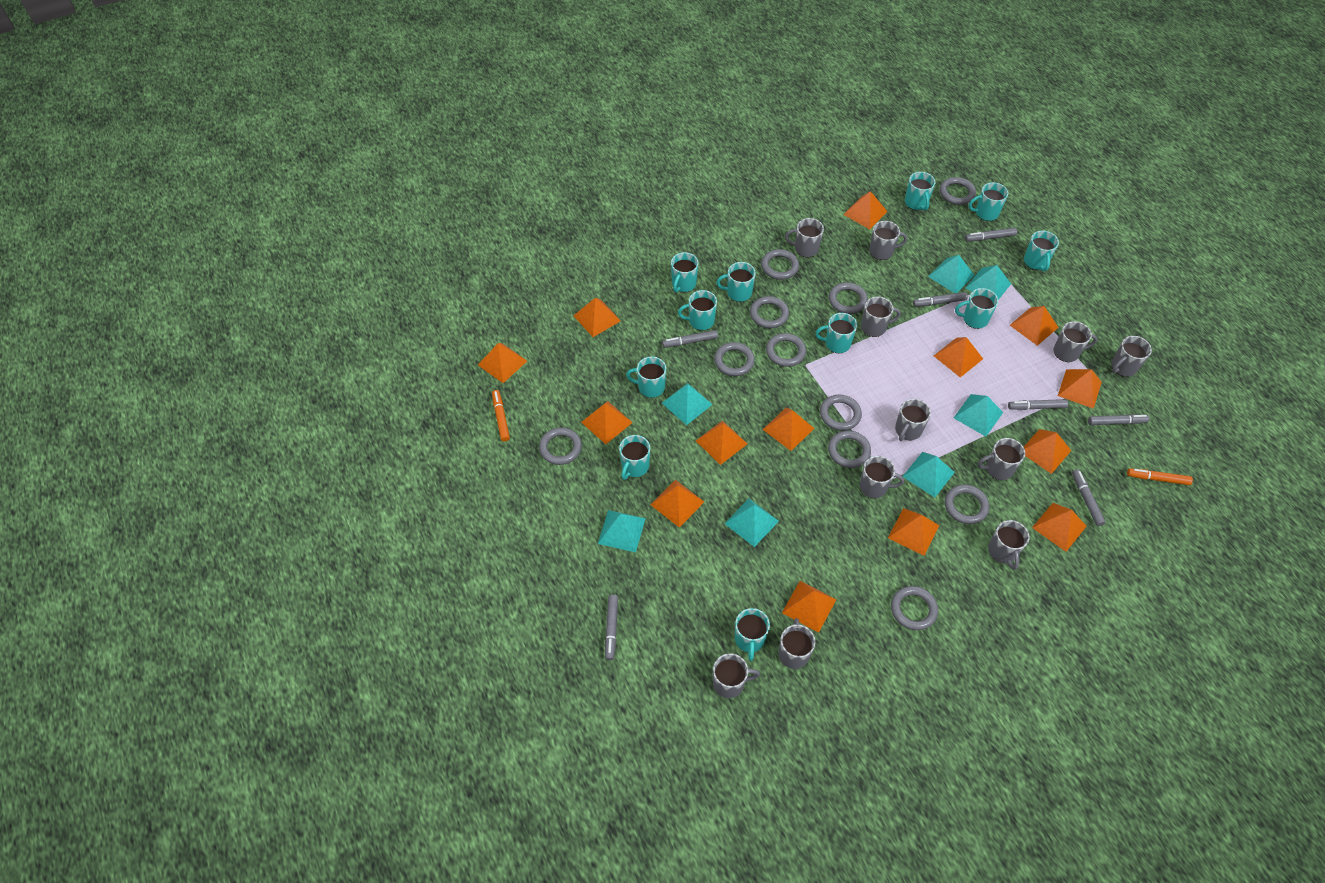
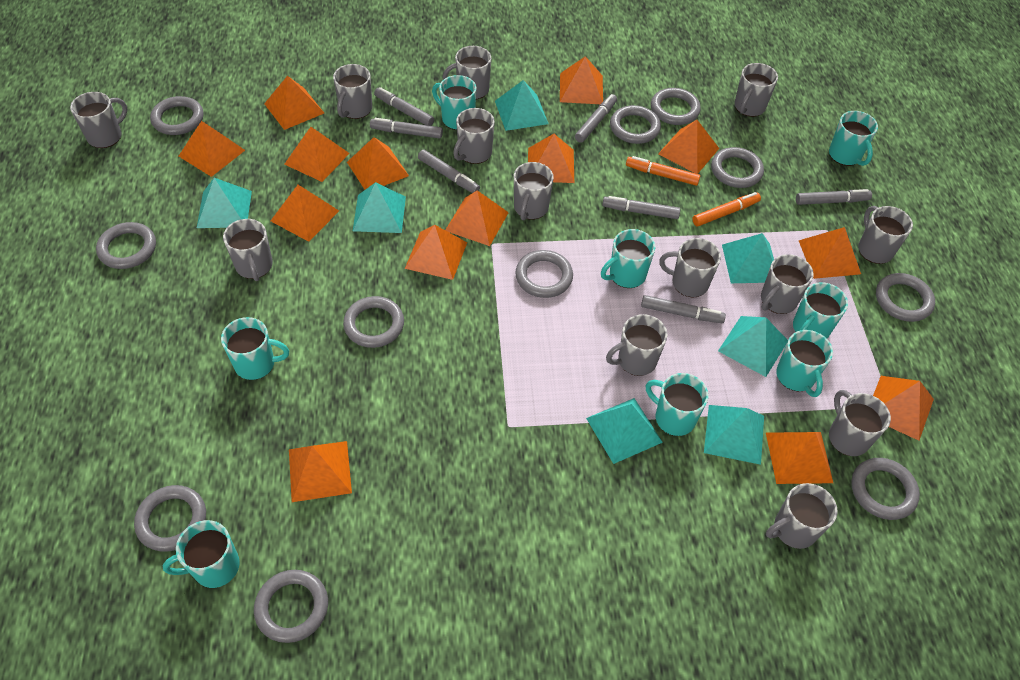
grey mug: [713,653,760,698] [779,618,816,669] [785,218,824,257] [859,456,904,498] [861,296,901,337] [869,221,907,260] [895,399,931,441] [978,438,1025,480] [988,520,1030,570] [1053,321,1097,362] [1111,336,1152,377] = 11 -> [70,92,127,148] [223,219,273,281] [333,64,372,119] [443,46,491,99] [453,108,495,164] [514,162,554,220] [606,314,668,376] [659,238,721,297] [734,63,778,117] [761,254,814,314] [766,483,838,549] [829,390,891,456] [858,206,913,264] = 13
turquoise mug: [619,435,650,480] [626,356,666,398] [671,252,699,293] [678,290,717,331] [716,262,756,302] [735,608,770,661] [815,313,857,353] [905,172,935,211] [955,288,998,329] [969,182,1008,221] [1024,231,1059,272] = 11 -> [163,520,240,588] [221,317,289,380] [432,75,477,130] [601,229,655,288] [646,373,709,436] [776,330,833,397] [793,282,848,338] [829,111,878,166] = 8

